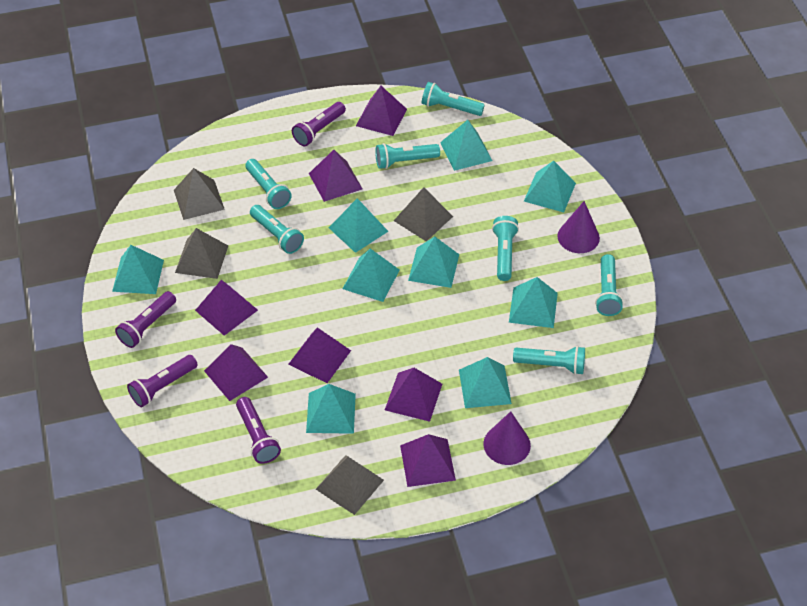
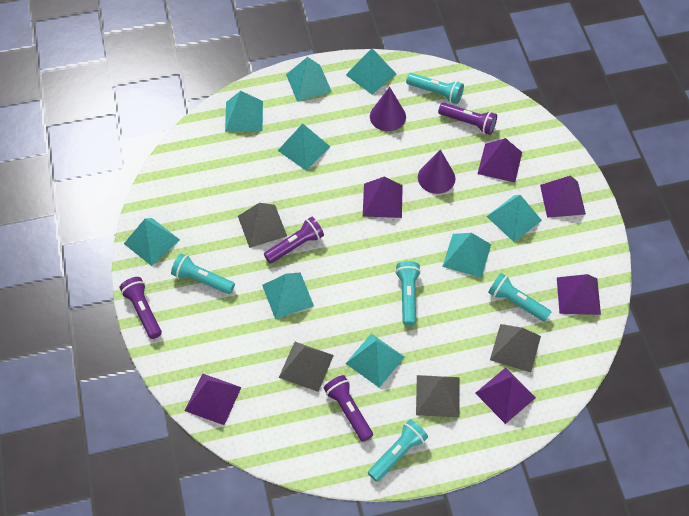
purple pyramid: [195,280,258,336] [204,344,268,401] [288,327,351,383] [309,150,363,202] [356,86,407,136] [385,368,442,422] [400,434,456,487] = 7 -> [185,373,242,425] [363,177,403,218] [475,368,536,424] [477,138,522,182] [540,176,586,218] [557,274,601,315] = 6
turquoise flashlight: [245,159,292,209] [250,205,304,254] [375,143,440,169] [422,82,485,116] [492,216,519,281] [513,346,585,375] [595,254,624,316] = 7 -> [171,254,235,294] [368,419,428,482] [395,261,421,326] [406,73,464,104] [488,273,551,322] = 5

